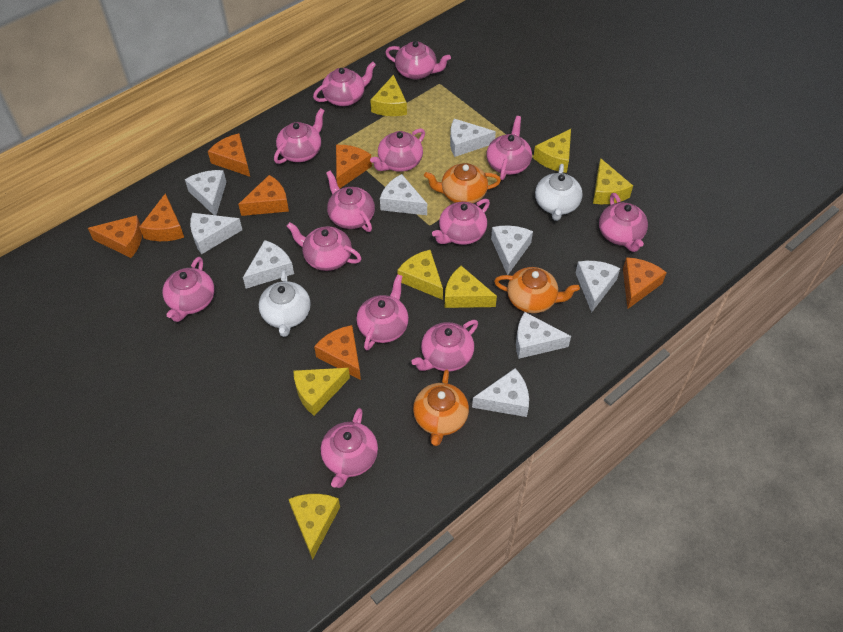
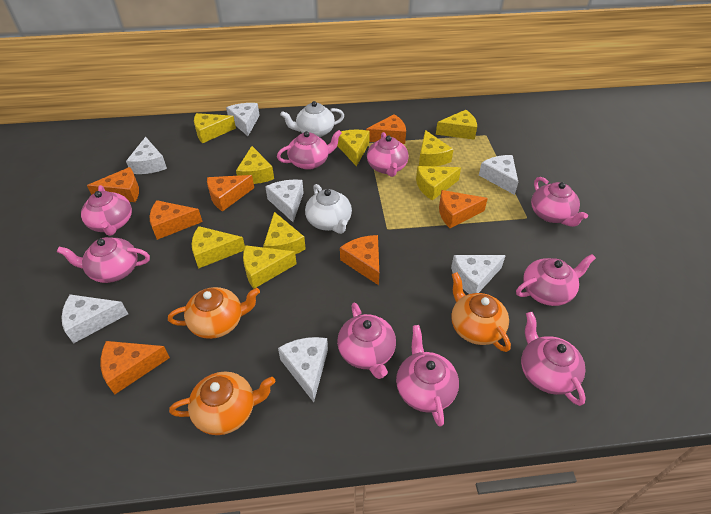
pink teapot: [162,257,215,322] [274,108,325,164] [287,222,362,271] [313,62,376,106] [321,408,378,488] [326,171,375,232] [356,274,409,350] [370,128,425,172] [385,41,451,79] [411,320,478,372] [432,199,490,245] [486,116,532,180] [599,193,648,252] = 13 -> [57,237,150,283] [81,185,132,236] [277,130,342,170] [337,302,396,379] [367,132,409,177] [396,325,459,427] [516,254,596,306] [521,312,586,406] [531,177,588,227] = 9
white cheese: [185,170,226,215] [190,213,242,254] [243,240,294,289] [380,174,427,215] [450,119,496,157] [472,368,529,417] [491,226,533,275] [516,312,571,359] [575,261,620,313] = 9 -> [61,294,128,344] [126,137,167,174] [226,103,260,136] [265,179,304,222] [278,337,328,402] [451,255,506,294] [479,155,518,195] = 7
yellow cheese: [289,494,340,560] [293,368,350,416] [370,75,407,116] [397,250,443,300] [445,266,497,308] [533,129,571,173] [593,158,633,204] = 7 -> [192,226,245,269] [194,113,236,143] [236,146,274,184] [243,245,297,289] [263,212,306,254] [337,130,370,166] [416,166,461,201] [419,130,454,166] [436,110,477,140] = 9

